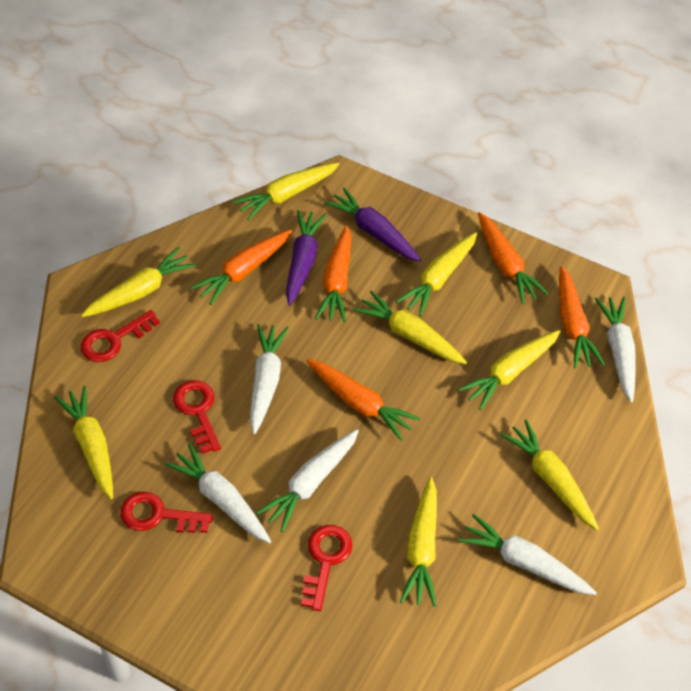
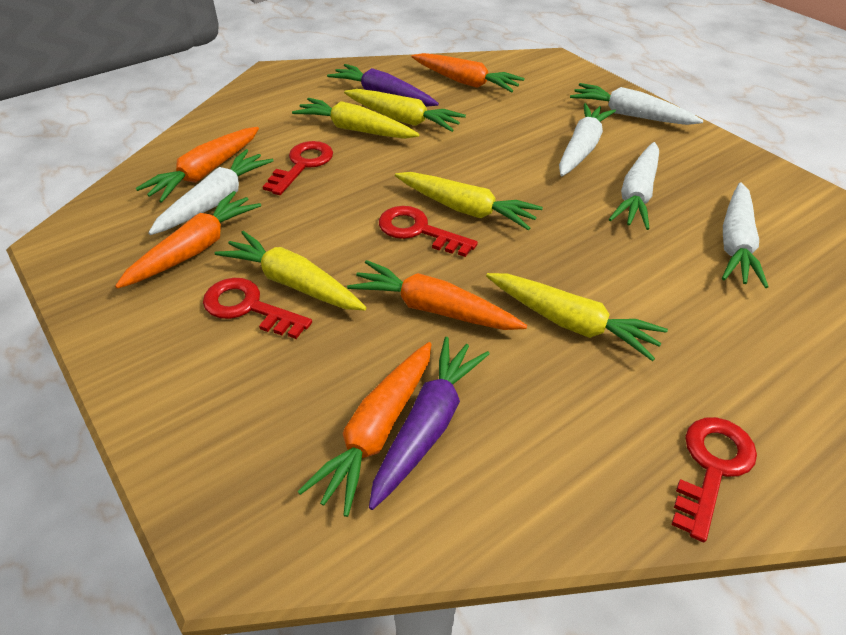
yellow carrot: [54,386,113,499] [81,247,196,317] [233,163,340,220] [354,291,467,364] [395,232,477,316] [400,477,437,607] [458,330,561,410] [501,419,599,530] = 8 -> [215,231,367,310] [292,98,419,139] [344,89,466,132] [395,172,543,230] [486,273,668,361] = 5

